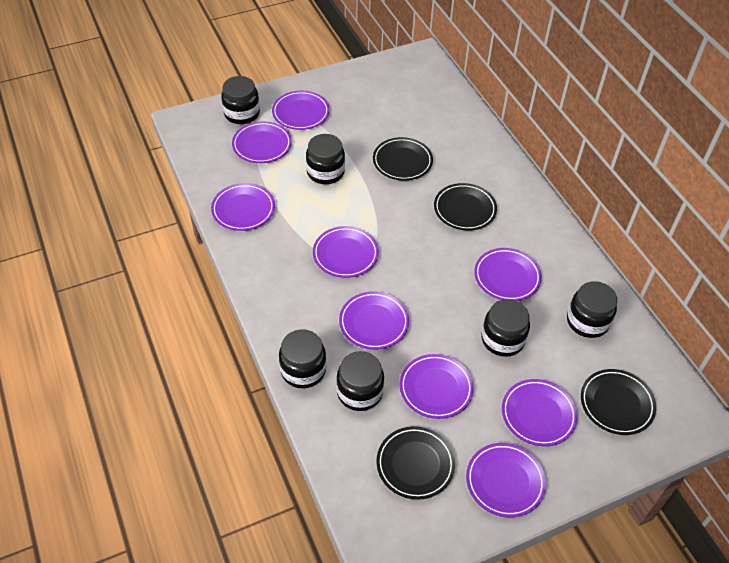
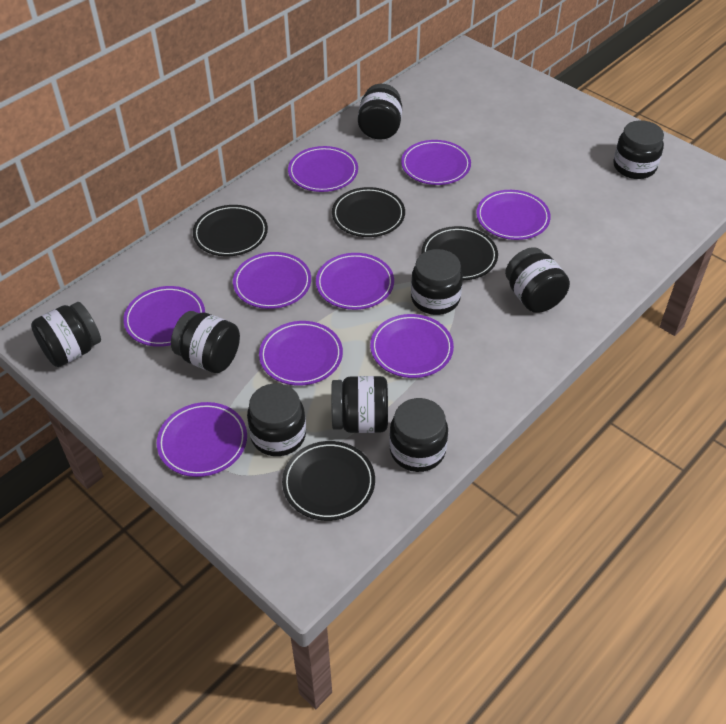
black jar: [221,76,260,124] [279,329,326,388] [306,134,345,184] [336,351,384,411] [481,299,530,357] [567,281,617,338] = 6 -> [31,302,101,367] [171,311,240,373] [247,383,306,456] [331,376,388,433] [358,84,402,140] [389,398,448,472] [411,249,463,315] [505,247,570,313] [613,120,664,179] = 9

